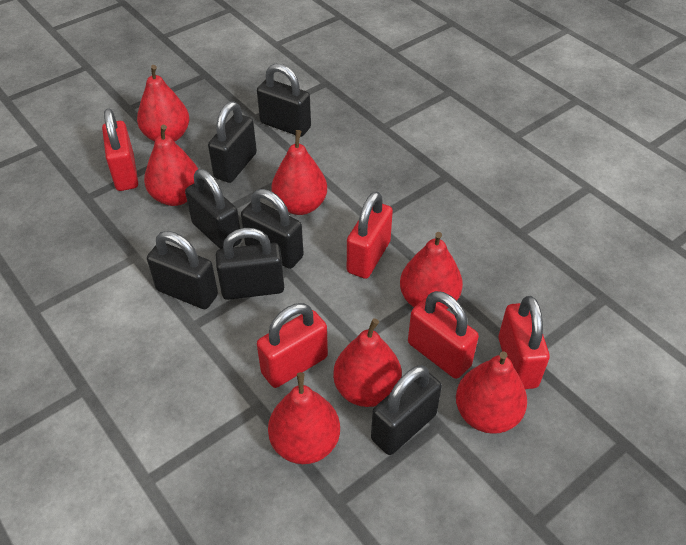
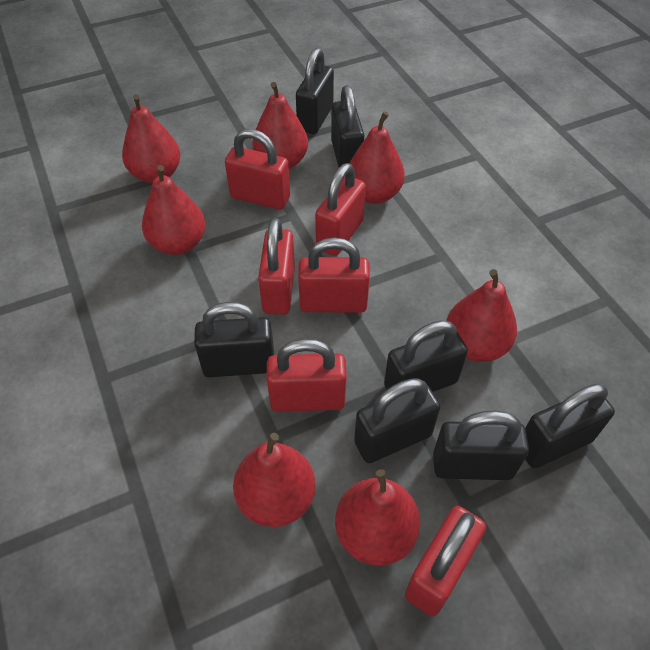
red padlock: [102,109,138,191] [257,303,328,388] [347,191,393,279] [408,291,479,379] [498,296,550,389] = 5 -> [225,129,290,209] [258,218,295,315] [266,339,347,412] [298,237,370,313] [315,163,366,256] [405,506,486,617] = 6

